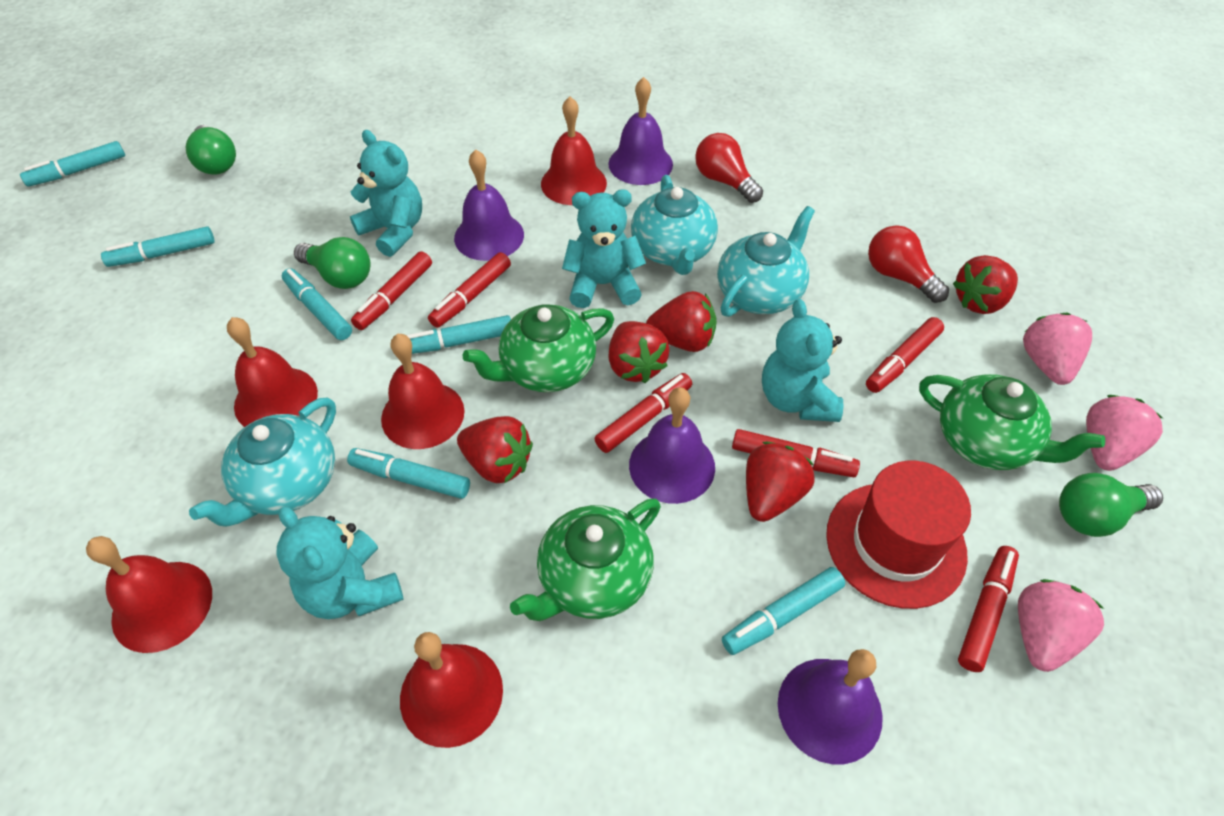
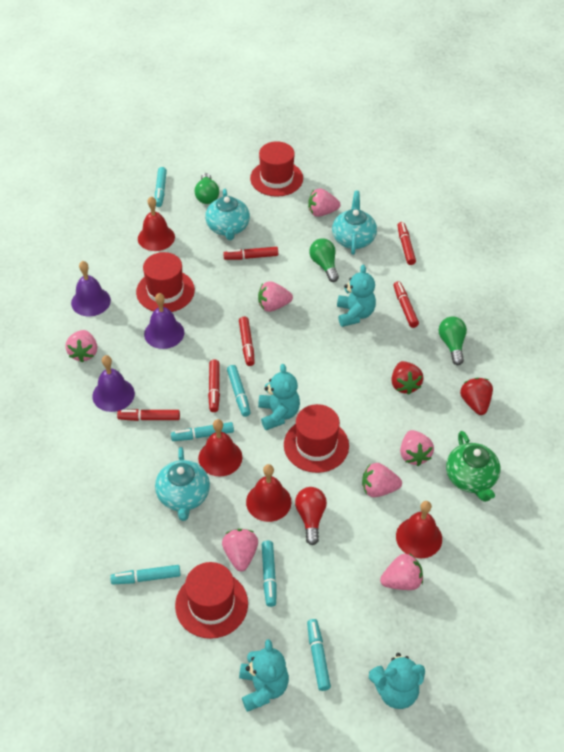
green teapot: [463,304,614,392] [510,498,661,621] [919,374,1105,470] = 3 -> [446,431,501,502] = 1
pink strawberry: [1018,579,1104,672] [1023,313,1092,385] [1086,395,1163,471] = 3 -> [65,330,97,363] [222,529,258,571] [258,281,293,312] [308,188,341,217] [362,463,402,497] [380,554,423,590] [400,430,434,466] = 7
purple bell: [454,149,524,261] [608,77,673,185] [629,387,715,504] [778,649,883,764] = 4 -> [71,261,111,316] [92,355,135,412] [144,293,184,349] = 3
red bell: [86,536,212,653] [227,317,318,427] [381,334,465,449] [400,632,503,748] [541,96,607,205] = 5 -> [138,197,175,251] [198,419,242,476] [246,464,291,522] [396,501,442,558] = 4
red hat: [826,461,971,609] = 1 -> [136,252,195,312] [175,562,248,639] [250,141,303,197] [284,404,349,473] = 4
red light bulb: [695,133,763,203] [868,225,949,303] = 2 -> [295,487,327,545] = 1
red strawberry: [457,416,533,483] [608,321,669,383] [646,291,717,352] [746,442,815,522] [953,255,1018,314] = 5 -> [391,361,423,395] [460,378,493,415] = 2

